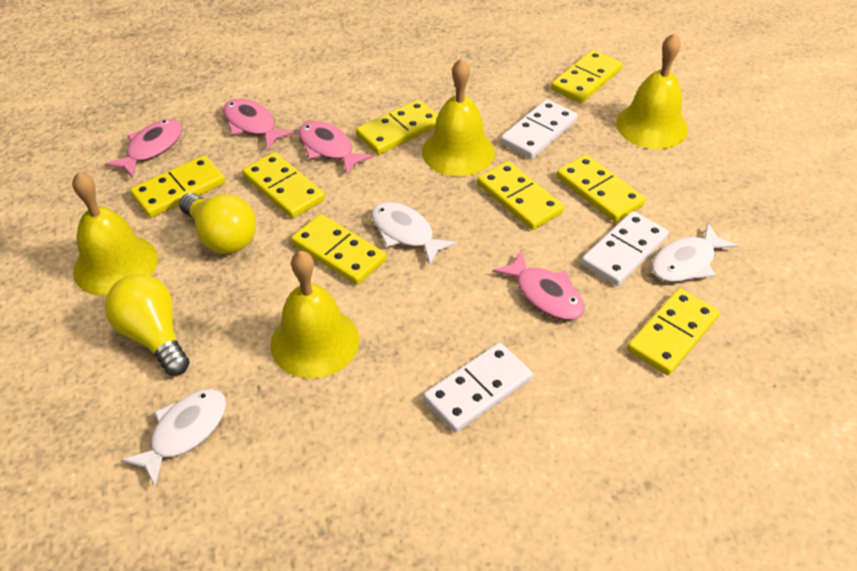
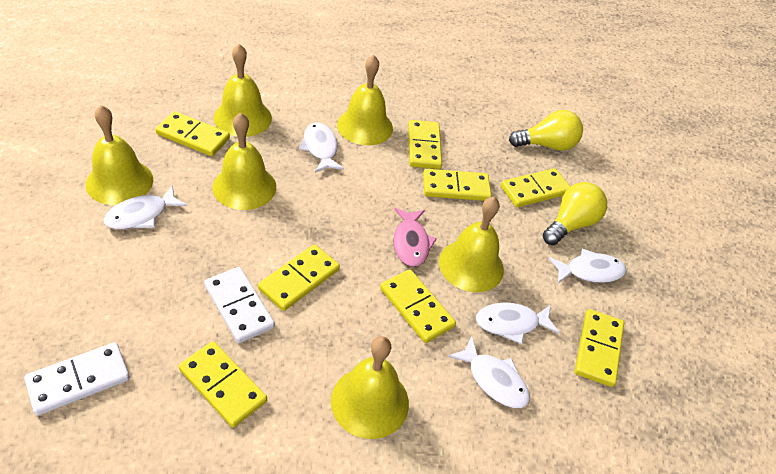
pink fish: [105,119,182,178] [223,98,295,150] [298,121,374,175] [493,251,584,320] = 4 -> [393,208,437,267] = 1
white domino: [423,343,533,433] [501,99,577,159] [581,211,669,286] = 3 -> [24,342,130,416] [204,267,275,343] = 2
white fish: [121,389,226,486] [371,202,457,265] [652,223,738,282] = 3 -> [103,185,187,230] [299,122,344,173] [448,337,530,408] [476,302,560,344] [549,249,626,283] = 5
yellow bell: [72,172,158,296] [270,250,359,378] [422,58,495,177] [616,33,688,149] = 4 -> [86,105,153,205] [212,113,276,210] [214,44,272,137] [331,336,409,439] [337,55,393,145] [439,197,504,292] = 6

